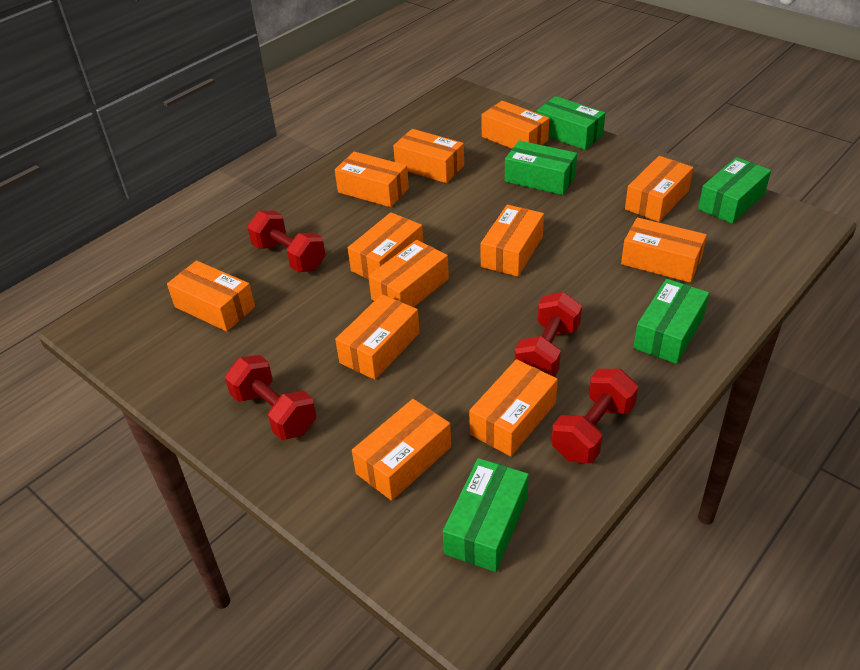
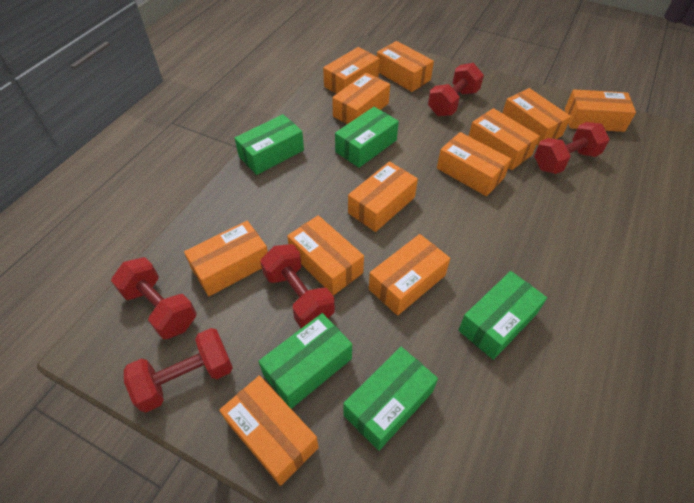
red dumbbell: [225,355,317,440] [247,211,326,272] [515,292,582,377] [551,369,638,463] = 4 -> [111,257,196,340] [124,328,233,412] [260,244,335,328] [428,63,484,116] [534,122,610,174] = 5

